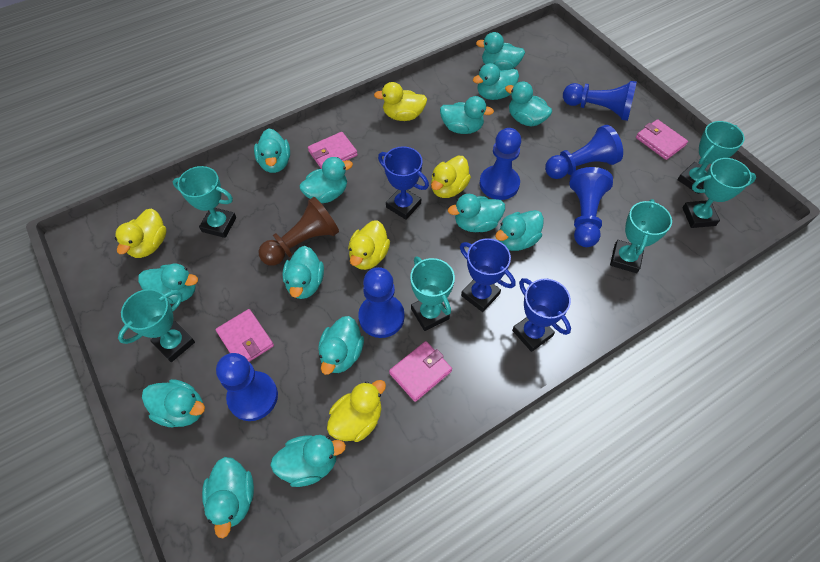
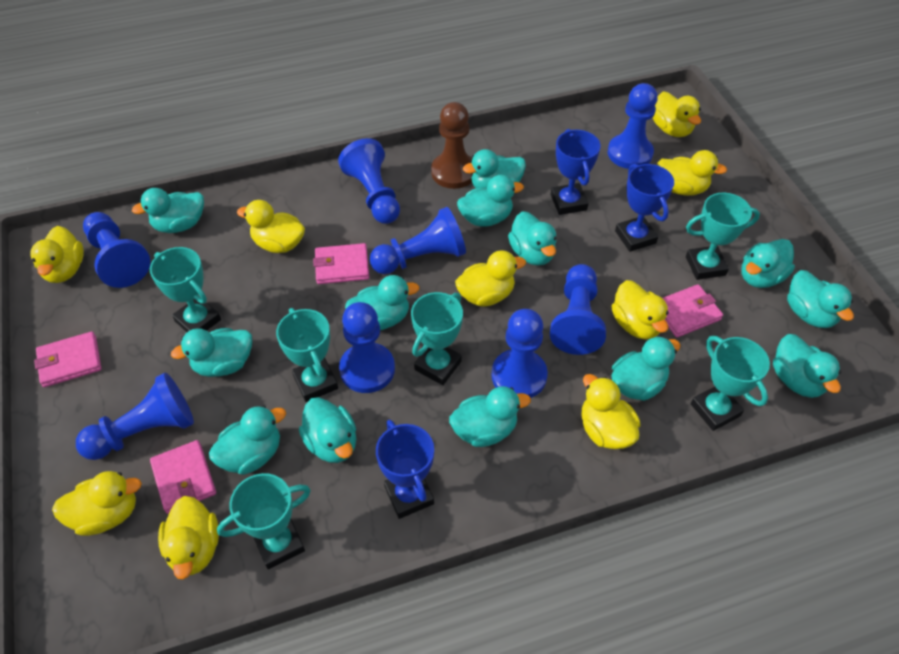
blue pawn: [216,353,278,421] [358,267,405,338] [479,128,521,200] [545,125,623,179] [563,81,637,121] [569,167,613,247] = 6 -> [76,373,194,460] [83,212,150,288] [338,138,400,224] [339,302,395,393] [370,207,466,274] [492,309,548,398] [550,264,606,355] [608,83,658,169] = 8
turquoise duck: [138,264,198,304] [142,379,205,427] [202,457,254,538] [254,128,290,173] [270,435,346,487] [282,246,324,299] [300,157,353,203] [318,316,364,375] [440,96,494,134] [448,194,505,232] [473,63,519,100] [476,32,525,71] [495,210,544,251] [505,82,552,127] = 14 -> [132,188,204,233] [171,328,252,377] [209,405,286,475] [299,397,356,463] [345,275,419,330] [449,386,531,447] [457,175,524,227] [463,149,526,188] [508,211,556,265] [611,336,681,401] [741,239,795,288] [773,334,841,398] [787,270,854,328] = 13
yellow duck: [115,209,167,258] [327,380,386,442] [348,220,390,270] [374,82,427,121] [431,156,471,198] = 5 -> [30,226,84,283] [52,471,142,536] [158,496,219,579] [237,200,305,253] [455,250,526,307] [582,374,640,449] [612,280,669,340] [652,91,701,137] [658,150,727,196] = 9

